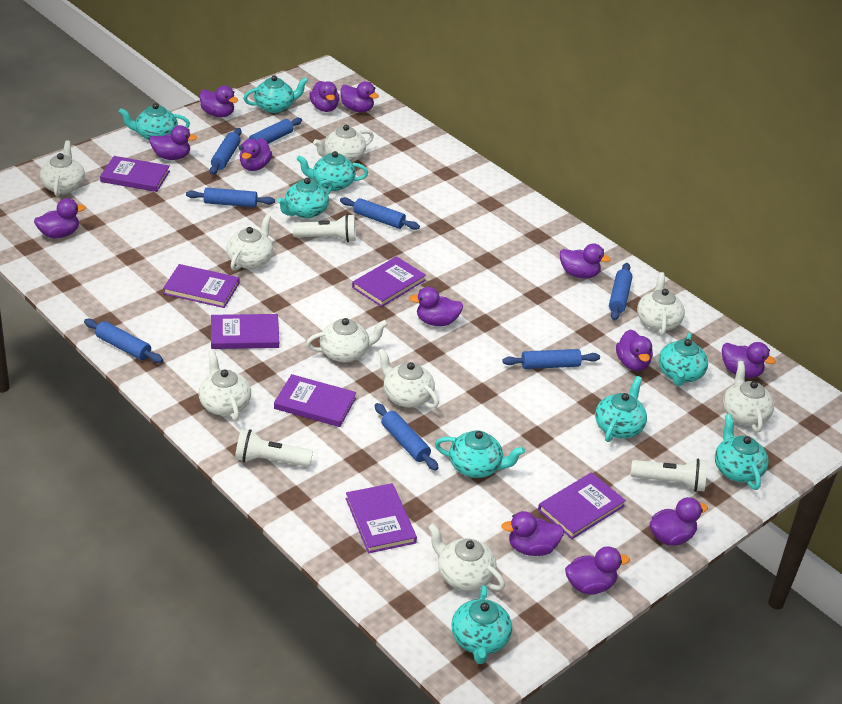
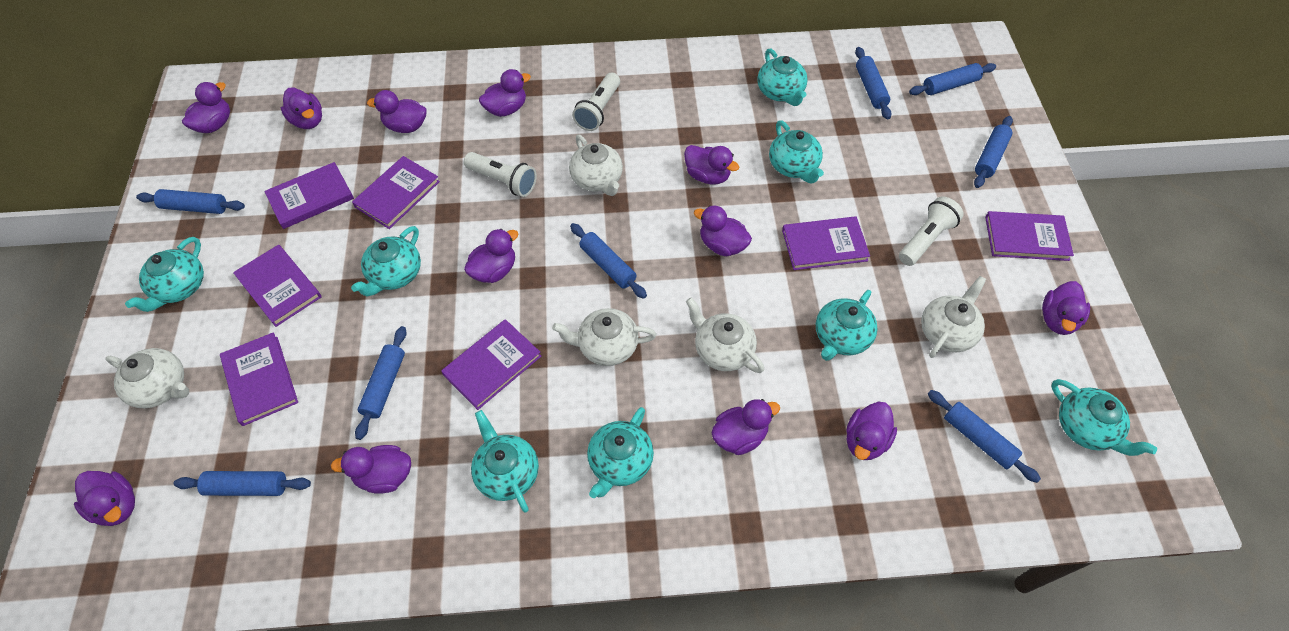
purple duck: [34,198,86,238] [149,125,197,160] [200,86,238,117] [240,138,272,171] [309,81,339,112] [340,81,379,112] [409,287,463,326] [501,511,564,556] [560,243,611,279] [565,546,630,595] [616,329,653,371] [650,497,708,546] [722,342,776,378] = 13 -> [74,471,135,526] [182,82,230,133] [281,87,322,129] [331,445,411,494] [367,90,426,133] [464,229,518,283] [479,69,531,117] [684,145,739,184] [694,205,752,256] [711,399,780,455] [846,402,897,460] [1042,281,1090,335] = 12
turquoise teapot: [119,103,190,141] [243,75,308,113] [277,178,333,218] [297,151,368,191] [435,430,525,478] [451,585,512,664] [595,376,647,442] [659,333,708,386] [715,414,769,490] = 9 -> [125,237,204,312] [351,226,421,297] [471,410,539,513] [587,407,654,498] [757,48,808,106] [769,120,824,184] [816,290,878,361] [1051,379,1157,456] = 8
white teapot: [40,140,85,197] [198,350,251,421] [226,214,273,271] [306,318,388,362] [313,125,374,162] [378,348,439,409] [428,523,505,591] [637,272,685,336] [723,361,774,432] = 9 -> [105,348,189,408] [552,308,656,366] [569,135,623,196] [686,298,764,373] [921,276,986,358] = 5

